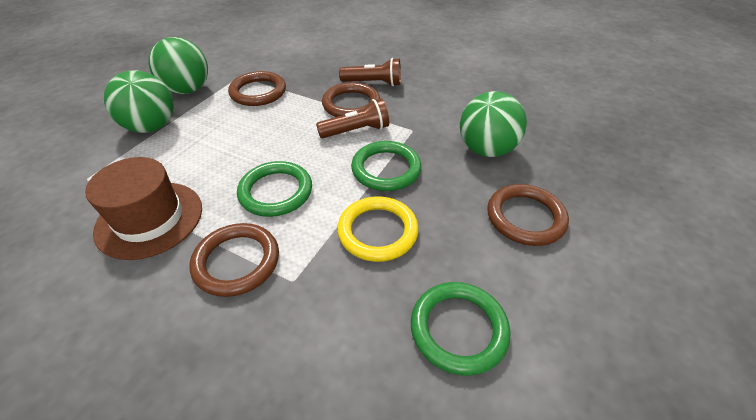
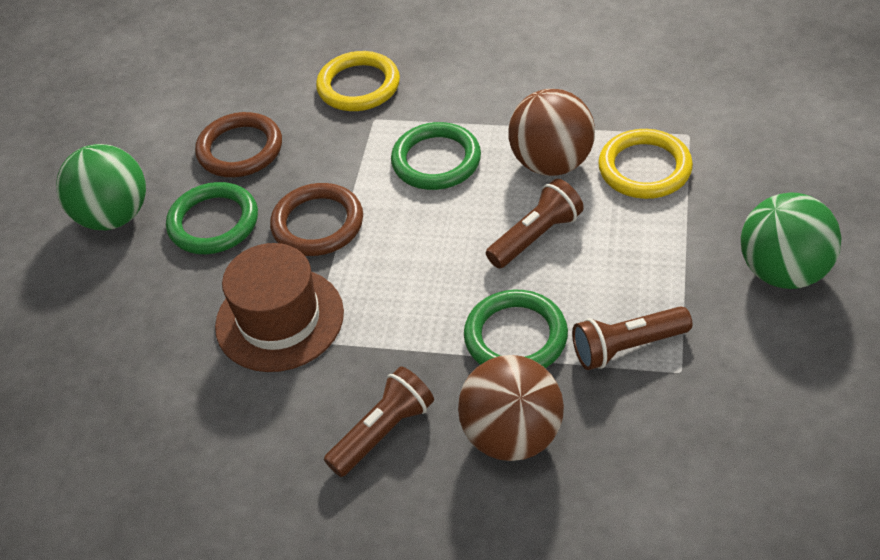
brown ball: none = 0 -> [458,355,564,461] [508,89,595,176] = 2
brown flashlight: [316,98,389,138] [339,58,401,86] = 2 -> [324,366,434,477] [486,179,584,268] [572,306,692,370] = 3
brown ring: [190,223,279,297] [228,71,286,106] [322,82,380,117] [488,184,569,246] = 4 -> [195,112,282,177] [270,183,363,256] = 2
green ball: [104,70,174,133] [148,37,208,94] [460,91,527,157] = 3 -> [56,144,146,230] [741,193,842,289] = 2
yellow ring: [337,196,419,262] = 1 -> [316,51,400,111] [598,129,693,199] = 2

